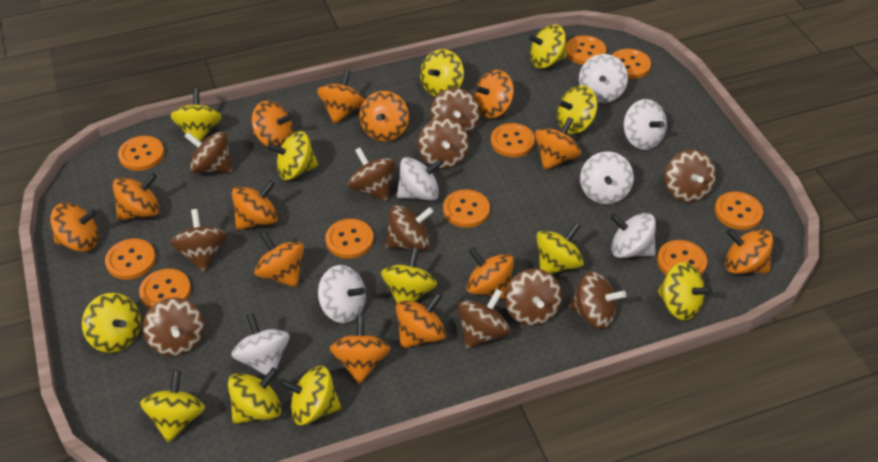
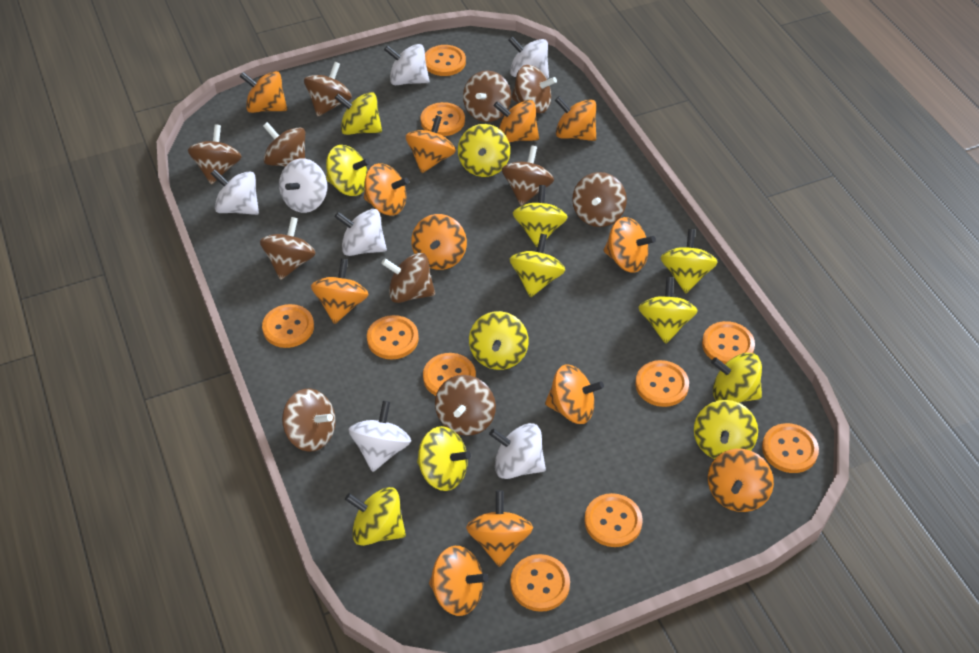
orange spinning top: [50,203,99,252] [113,173,160,221] [232,180,278,230] [252,101,293,147] [254,231,304,288] [317,69,365,124] [330,315,391,384] [360,91,409,141] [396,292,446,349] [466,247,514,299] [474,70,514,118] [535,117,581,170] [725,229,773,274] = 13 -> [239,71,287,113] [311,259,369,324] [364,163,409,215] [406,115,456,173] [411,214,467,270] [429,546,489,616] [466,491,533,567] [494,100,539,142] [545,364,604,424] [555,96,596,141] [603,217,656,273] [708,449,774,512] = 12

